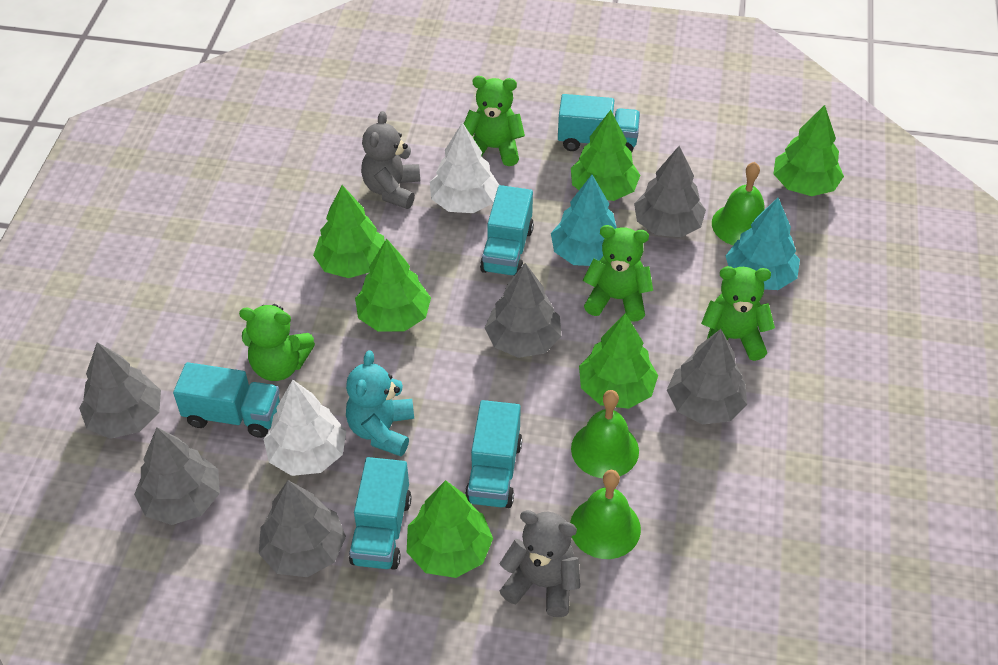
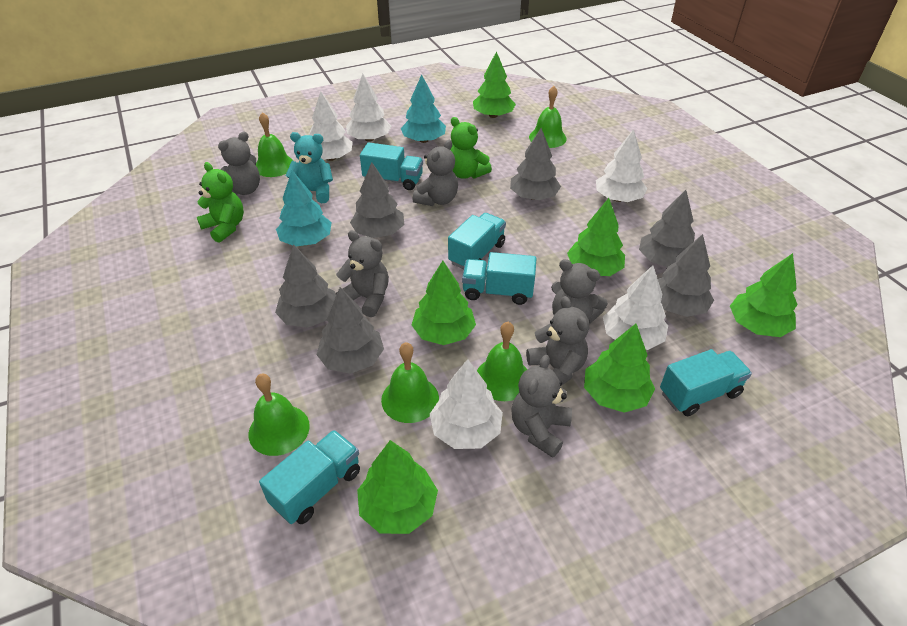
green bell: [570,470,641,559] [571,390,639,478] [712,162,764,245] = 3 -> [249,374,310,456] [256,112,293,177] [381,342,439,423] [477,322,527,401] [529,86,567,148] = 5
green teddy bear: [239,304,315,381] [464,76,525,166] [583,225,653,322] [701,266,775,361] = 4 -> [197,162,244,243] [451,117,492,179] = 2
grey teddy bear: [361,111,420,209] [499,510,580,617] = 2 -> [218,132,260,195] [336,230,389,317] [413,140,458,206] [511,355,572,458] [526,296,589,386] [551,259,608,324] = 6
white tree: [264,380,346,476] [430,122,499,213] = 2 -> [309,92,353,161] [346,74,391,142] [430,359,503,449] [596,129,647,202] [603,265,668,350] = 5

